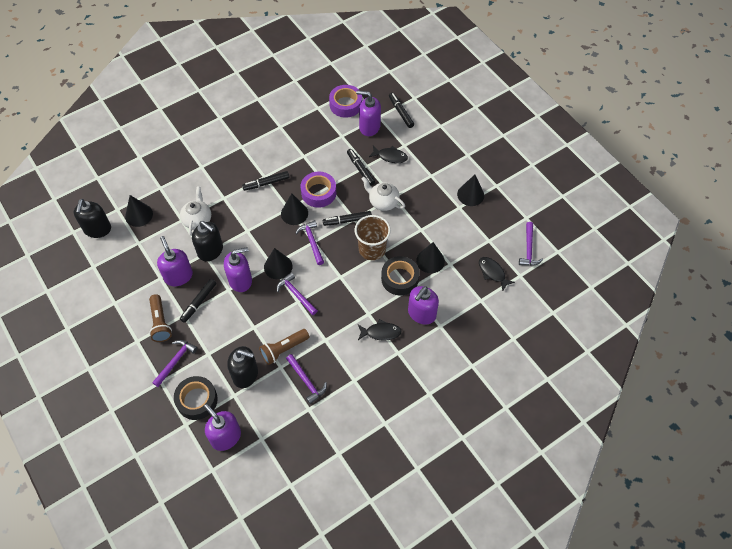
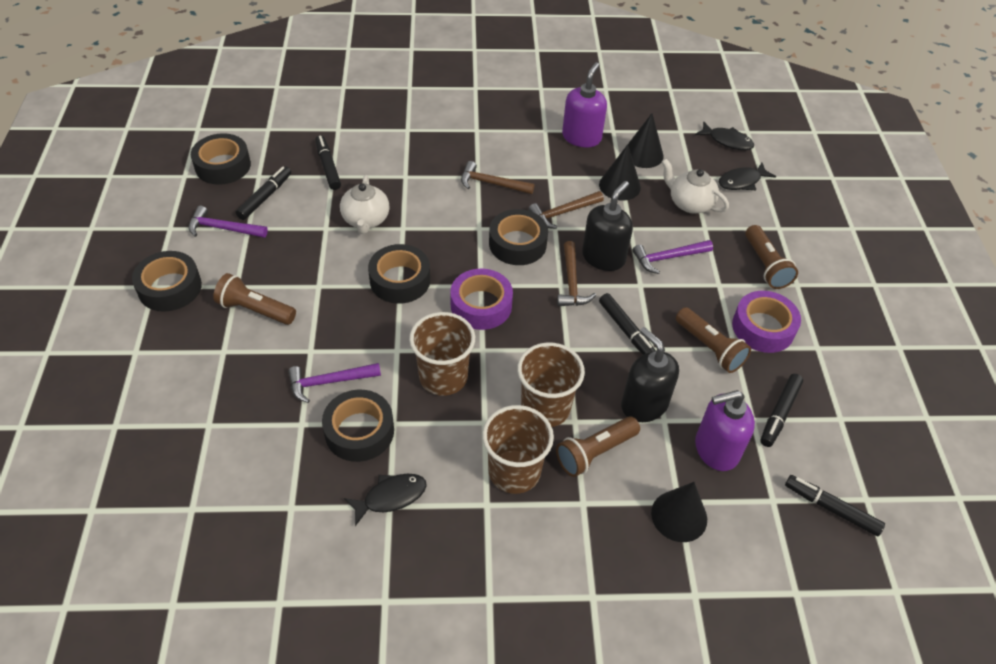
black cone: [125,195,153,227] [264,248,293,279] [281,193,308,225] [416,242,445,273] [457,175,484,206] = 5 -> [599,144,641,201] [628,113,664,168] [651,482,707,542] = 3
black soap dispenser: [74,199,111,238] [192,221,223,262] [227,346,258,388] = 3 -> [582,181,633,271] [621,327,679,422] = 2
black tape: [174,376,218,420] [381,256,420,295] = 2 -> [132,251,202,312] [191,133,251,185] [322,390,394,462] [368,244,430,304] [489,209,548,265] = 5
brown cup: [355,215,391,260] = 1 -> [409,312,475,396] [482,405,554,494] [517,342,585,427] = 3
brown flashlight: [149,294,172,342] [259,329,309,365] = 2 -> [213,273,296,325] [556,416,640,477] [676,307,751,373] [745,225,798,289] = 4
brown hammer: none = 0 -> [461,161,535,194] [528,191,604,229] [557,241,596,306] = 3
purple hammer: [152,340,197,387] [277,272,318,315] [286,354,327,404] [295,220,324,265] [519,222,543,266] = 5 -> [188,206,268,238] [288,363,381,403] [633,240,713,274] = 3
purple soap dispenser: [157,236,193,286] [204,404,241,451] [224,247,252,292] [356,90,381,136] [408,286,439,325] = 5 -> [562,62,607,147] [695,390,755,471] = 2

